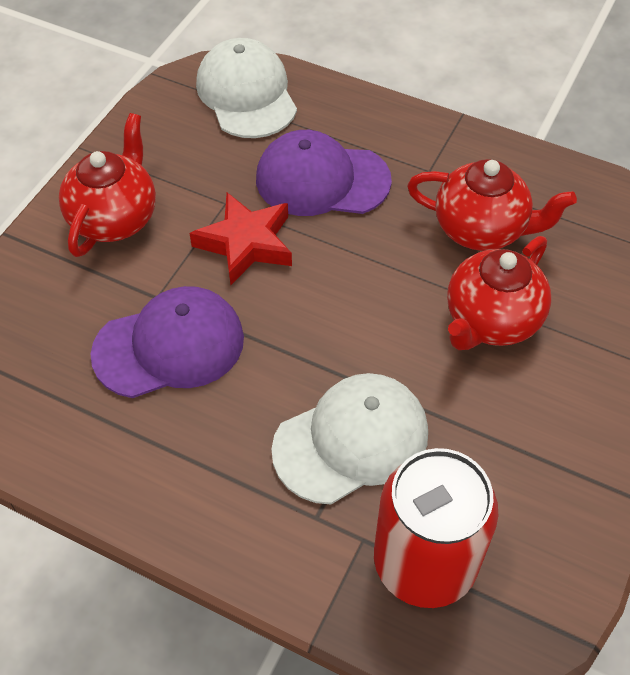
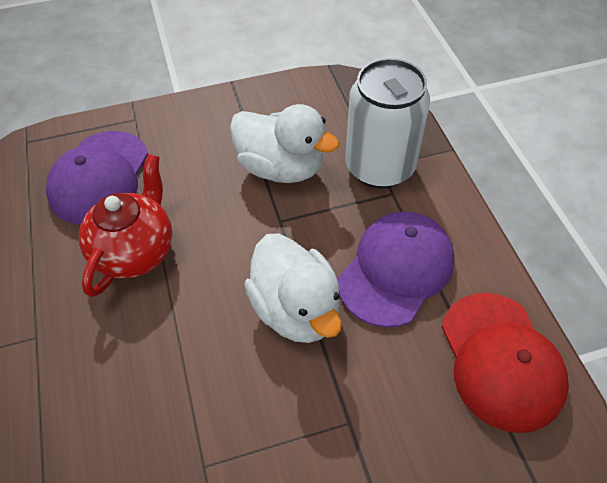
red can: [374,448,498,608] = 1 -> none = 0
red cap: none = 0 -> [442,293,569,433] = 1
red star: [189,192,292,285] = 1 -> none = 0
red teapot: [59,113,156,257] [407,159,577,251] [447,236,551,350] = 3 -> [79,154,173,297] = 1
white can: none = 0 -> [345,58,430,189] = 1
white cap: [196,38,297,138] [271,373,428,504] = 2 -> none = 0
white duck: none = 0 -> [230,104,340,183] [244,233,342,343] = 2

